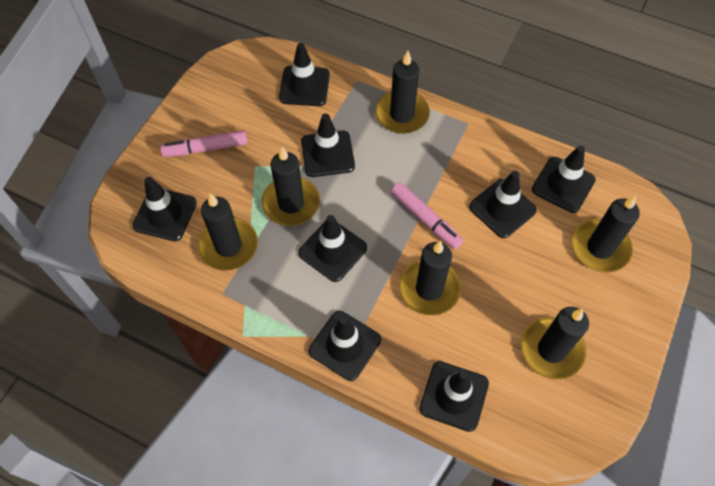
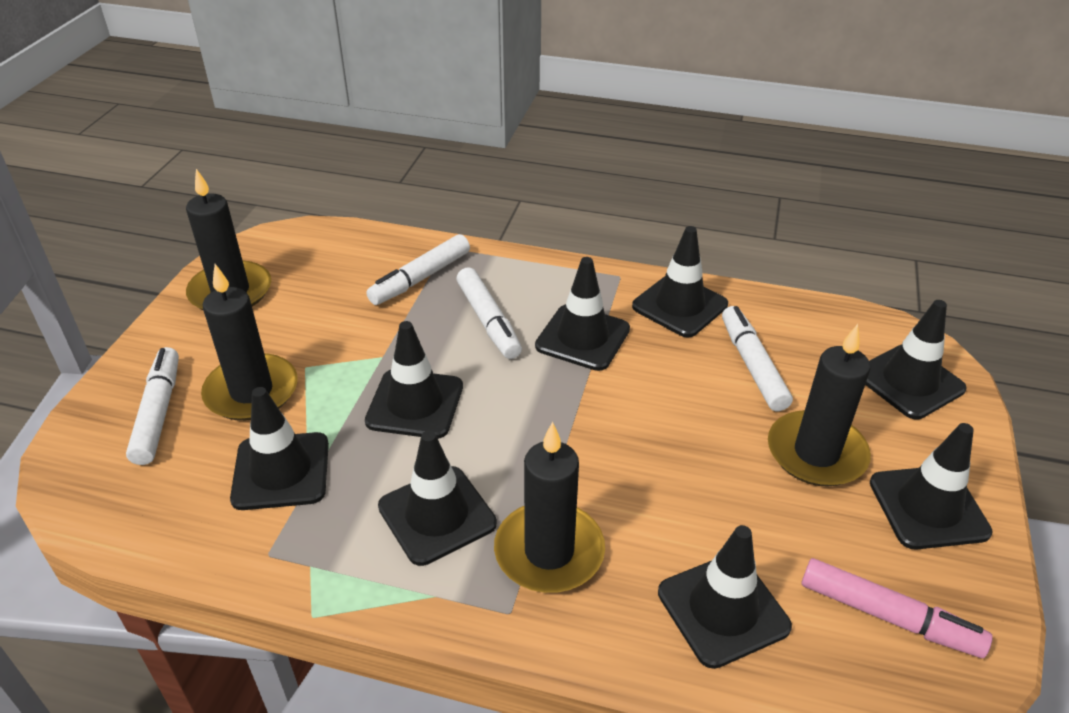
black candle: [198,193,258,271] [262,147,320,226] [375,51,430,134] [399,241,461,315] [521,307,589,380] [572,195,640,272] = 6 -> [186,169,271,310] [201,264,298,421] [494,422,605,593] [768,324,871,487] = 4
pink marker: [160,130,247,157] [391,182,463,249] = 2 -> [801,558,993,658] = 1
white marker: none = 0 -> [126,347,179,465] [366,234,470,305] [456,267,522,359] [722,306,793,411] = 4

